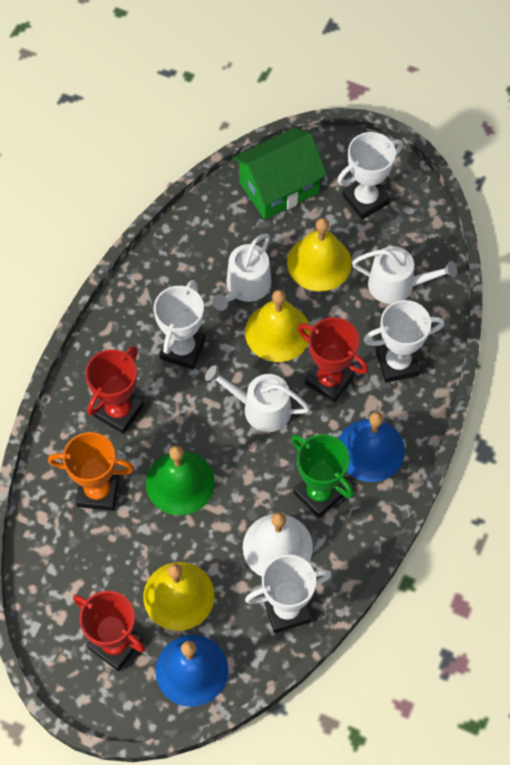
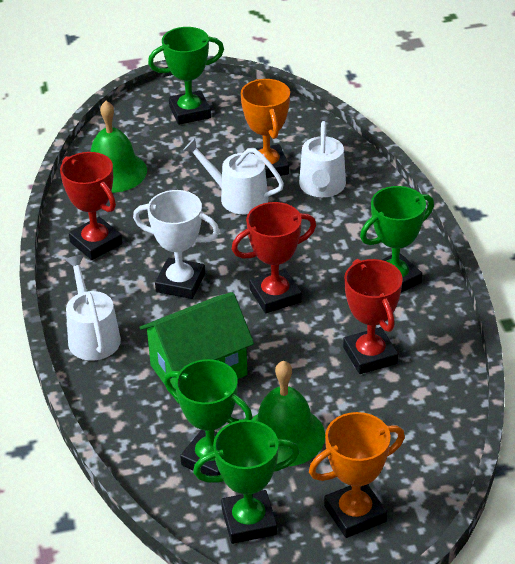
blue bell: [156,635,228,707] [339,412,405,482] = 2 -> none = 0
green bell: [146,446,215,515] = 1 -> [91,101,147,193] [252,360,325,466] = 2
green trophy: [291,434,354,518] = 1 -> [148,27,224,125] [164,359,253,476] [193,420,299,544] [360,186,434,293] = 4
orange trophy: [48,432,135,511] = 1 -> [241,79,290,178] [309,412,405,538] = 2
white bell: [243,512,313,577] = 1 -> none = 0
white trophy: [154,280,206,369] [245,555,332,633] [337,132,403,219] [363,300,445,383] = 4 -> [133,190,219,299] = 1
yellow bell: [143,562,215,631] [245,290,310,362] [287,218,352,291] = 3 -> none = 0

